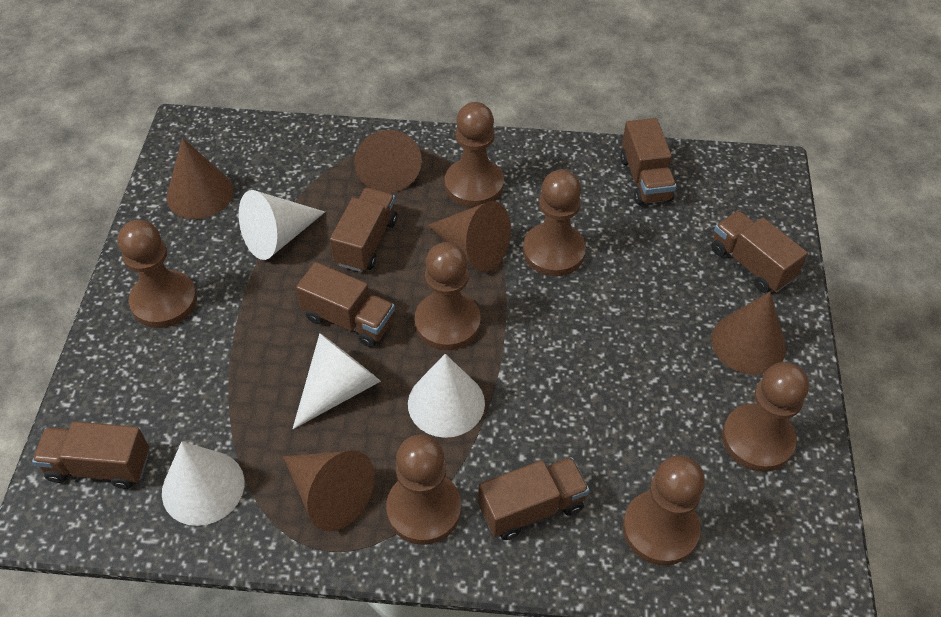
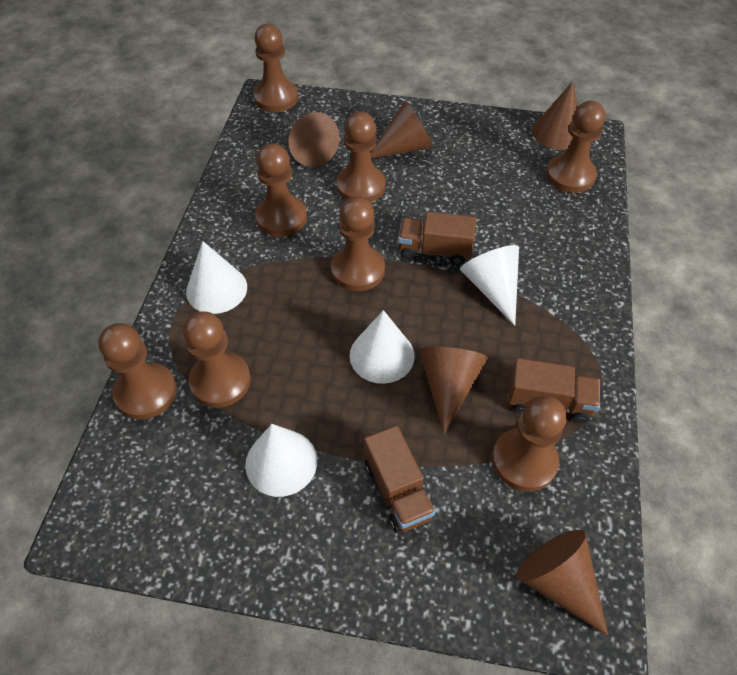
brown pawn: [118,220,197,328] [386,434,461,545] [415,242,480,350] [445,102,504,207] [523,169,586,276] [623,455,705,566] [722,362,809,472] = 7 -> [98,323,177,420] [183,311,251,408] [253,24,298,112] [255,143,307,237] [331,196,385,291] [337,111,386,202] [492,395,567,492] [546,101,606,193] = 8
brown truck: [32,421,149,489] [296,262,395,347] [330,188,397,272] [478,457,589,540] [620,118,676,205] [711,211,808,293] = 6 -> [364,425,435,533] [398,212,476,265] [508,358,600,423] = 3

